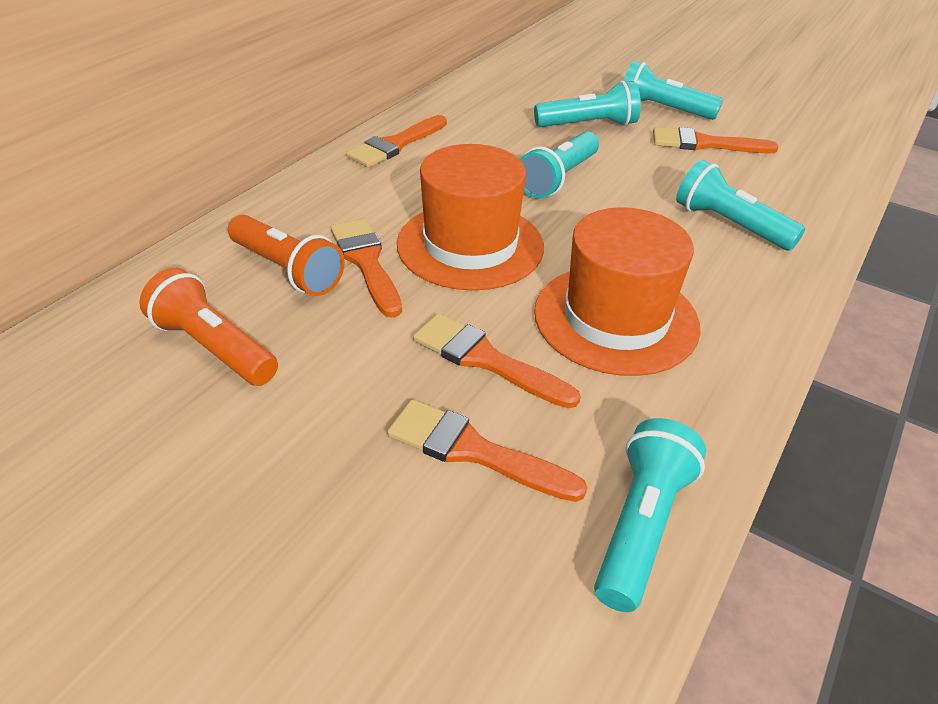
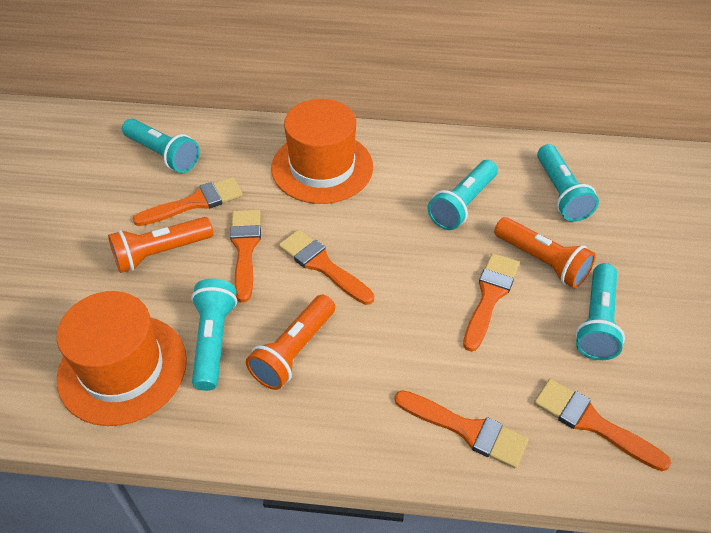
orange brush: [331,219,402,318] [346,115,447,168] [387,400,587,502] [413,313,581,408] [653,127,778,153] = 5 -> [133,177,243,226] [230,210,261,302] [279,229,374,305] [394,390,529,469] [463,253,519,352] [534,379,671,471] = 6
orange flashlight: [139,268,278,386] [228,215,345,296] = 2 -> [108,217,214,273] [246,295,335,390] [494,217,596,288] = 3

